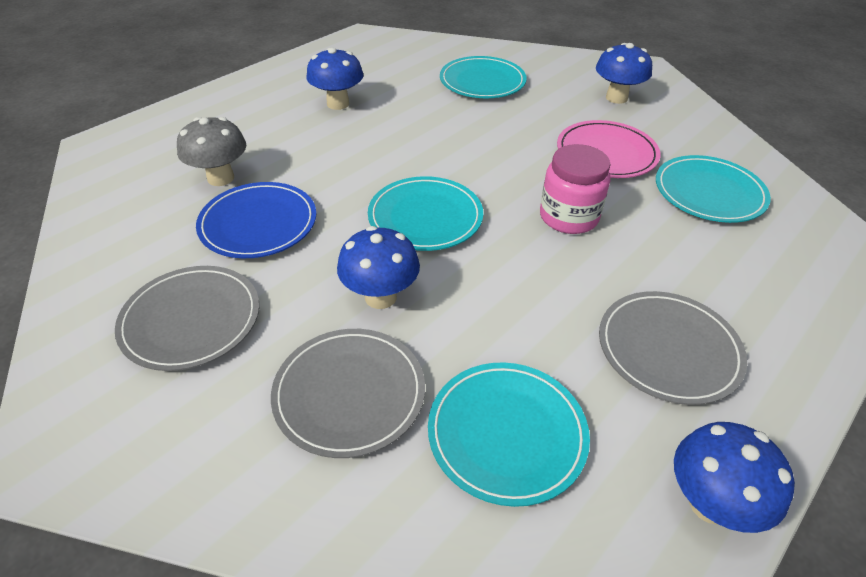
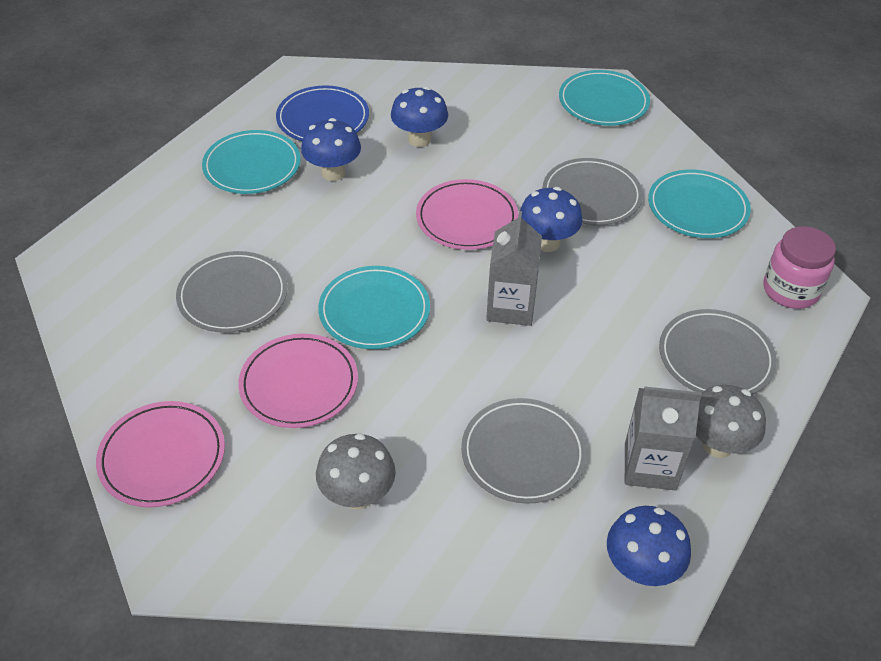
grey carton: none = 0 -> [486,211,542,326] [625,387,702,491] = 2
grey mushroom: [177,117,246,186] = 1 -> [316,433,396,510] [696,385,766,458] = 2
grey plate: [115,266,259,371] [271,329,425,458] [599,291,747,405] = 3 -> [176,251,288,333] [461,398,587,504] [543,158,643,225] [659,309,777,395] = 4
pink plate: [557,120,661,178] = 1 -> [96,401,225,507] [238,334,358,428] [416,179,518,250] = 3

